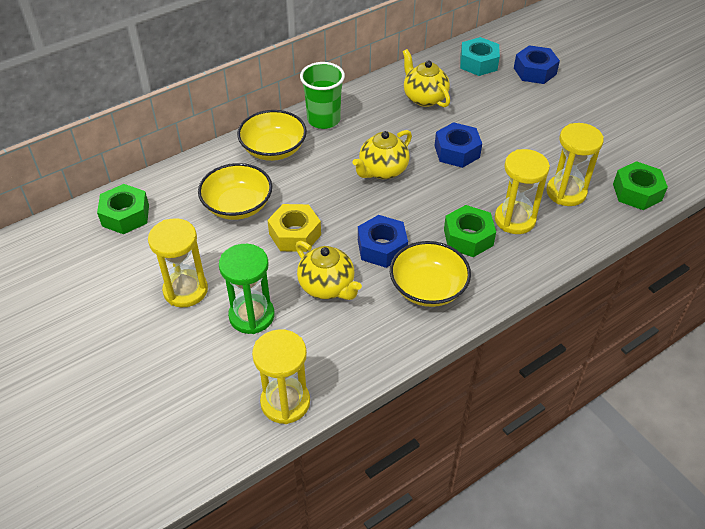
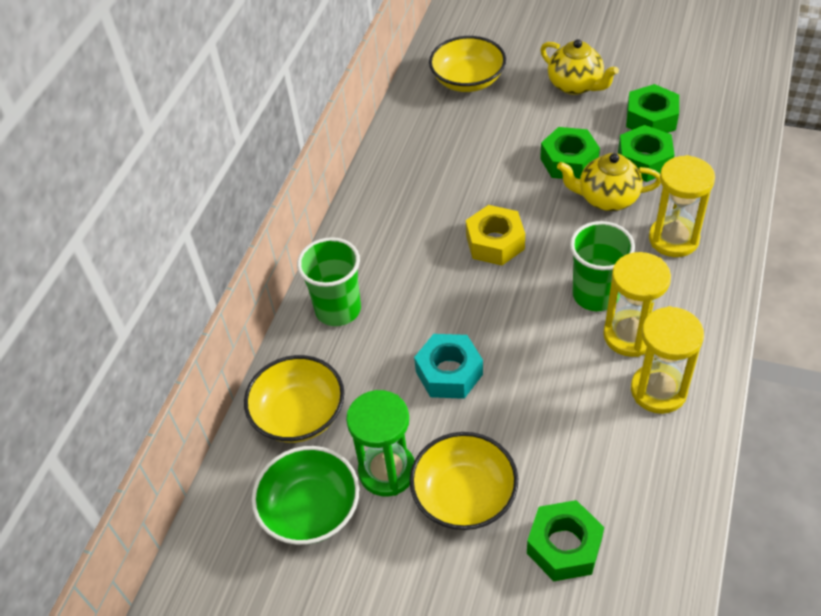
blue nut: [358,215,408,268] [435,122,482,168] [514,45,560,84] = 3 -> none = 0
green bowl: none = 0 -> [252,446,360,545] = 1
green cup: [300,62,345,129] = 1 -> [297,237,361,326] [570,221,635,311] = 2
green nut: [97,184,149,234] [444,205,496,257] [613,161,668,210] = 3 -> [527,500,604,581] [540,127,600,179] [618,125,675,182] [626,84,679,133] = 4
yellow hourglass: [148,218,208,307] [252,329,310,424] [495,149,550,234] [546,123,604,206] = 4 -> [603,252,671,357] [631,306,704,414] [649,155,715,257] = 3
yellow teapot: [295,241,362,300] [352,130,412,179] [403,49,450,107] = 3 -> [541,39,619,95] [557,153,661,211] = 2

